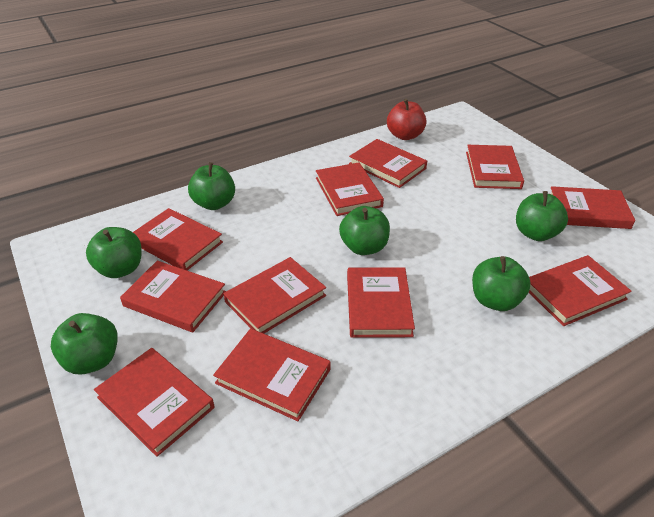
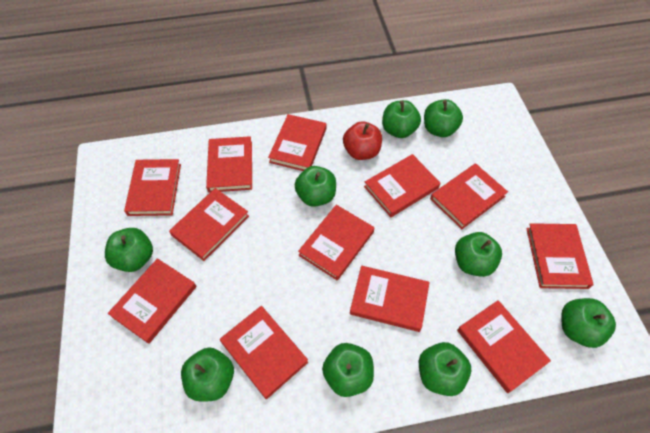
green apple: [51,313,118,374] [86,227,142,278] [188,162,235,210] [339,206,390,255] [472,256,530,311] [516,191,568,241] = 6 -> [105,228,153,272] [181,347,234,401] [295,166,336,207] [322,343,374,397] [382,100,421,138] [419,342,471,396] [424,99,463,137] [455,232,502,277] [561,298,616,348] = 9
red book: [94,348,215,457] [120,261,226,333] [133,208,223,270] [213,329,330,421] [223,257,326,333] [316,163,384,216] [347,267,415,338] [349,139,427,188] [466,145,524,189] [528,255,632,326] [551,186,635,229] = 11 -> [108,258,197,344] [124,159,181,216] [169,188,249,261] [206,136,252,193] [220,306,308,399] [268,114,326,171] [298,205,374,280] [350,266,430,332] [364,154,440,217] [430,163,508,229] [457,300,551,393] [526,223,594,289] = 12

